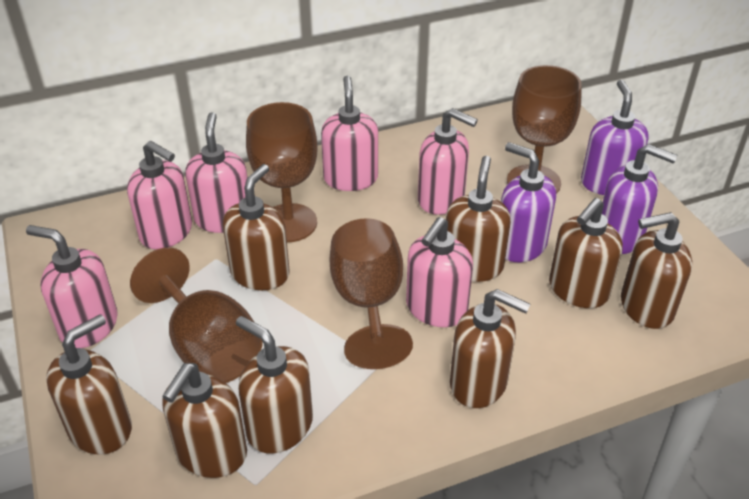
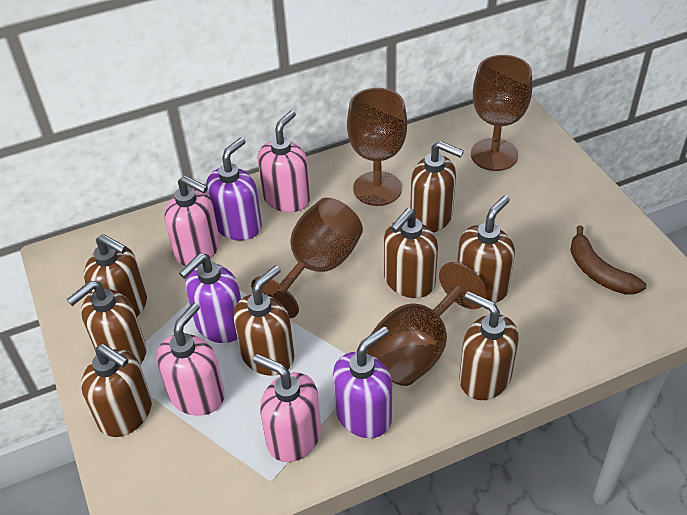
brown banana: none = 0 -> [570,225,646,295] = 1
pink soap dispenser: [26,225,118,348] [127,141,192,249] [185,112,247,233] [321,75,378,191] [406,217,473,327] [418,108,478,215] = 6 -> [156,302,225,416] [164,176,220,266] [253,354,321,462] [258,110,310,212] = 4

